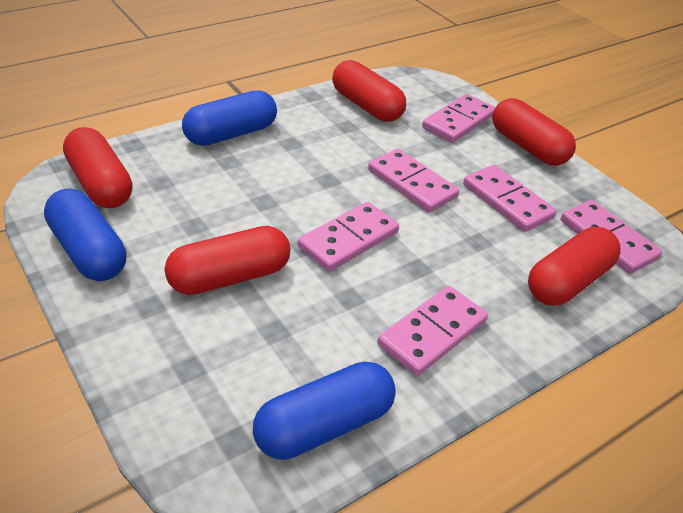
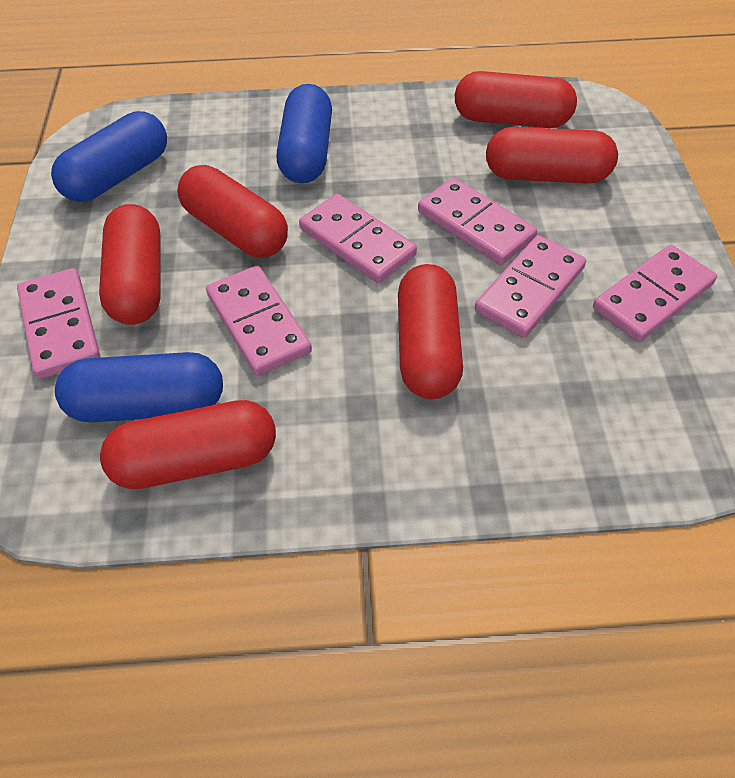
red capsule: [63,127,133,208] [165,226,290,295] [332,60,406,122] [492,98,576,166] [528,227,621,306] = 5 -> [99,204,161,325] [100,400,276,489] [177,165,288,258] [398,264,463,399] [455,71,577,128] [486,127,618,184] = 6

